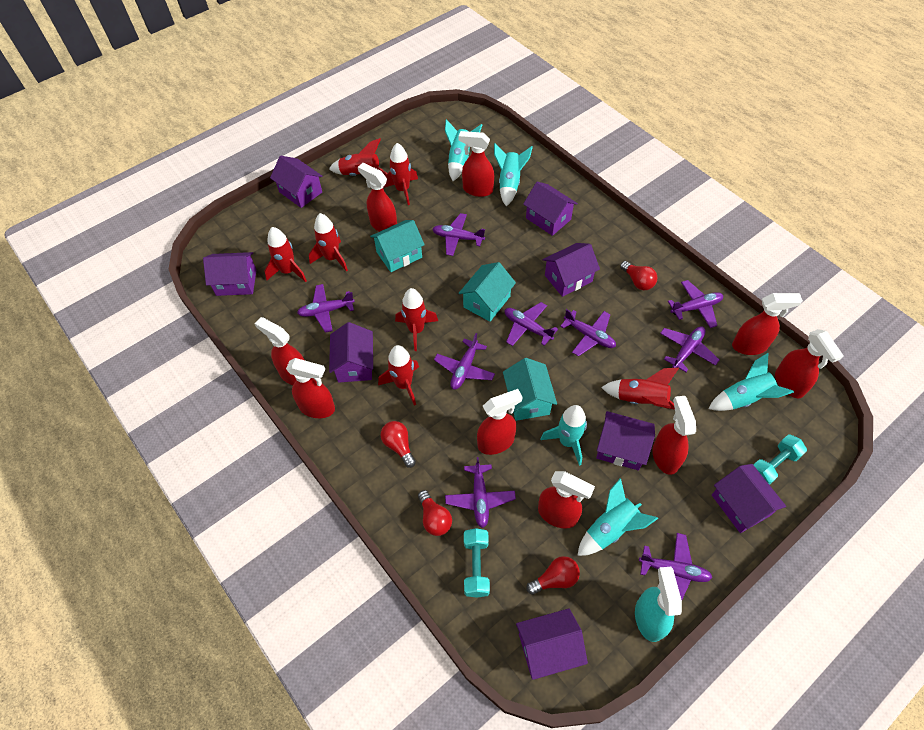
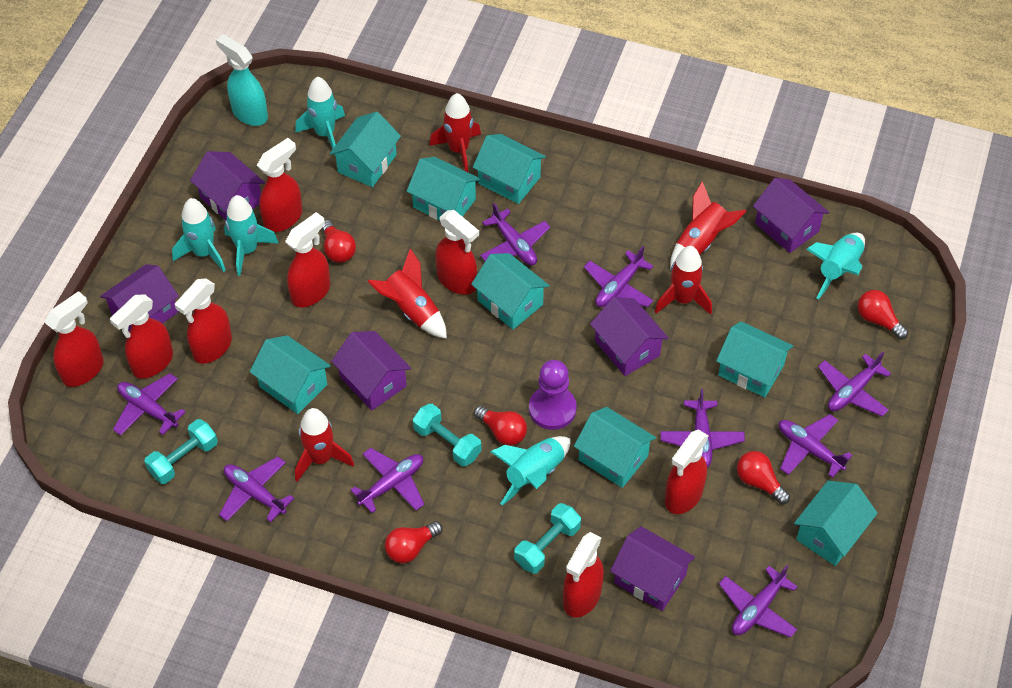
purple house: [203,252,256,296] [270,156,323,208] [329,322,373,383] [516,608,588,680] [523,182,578,236] [543,243,600,297] [596,411,655,471] [712,464,786,533] = 8 -> [100,264,179,332] [190,151,265,220] [331,331,411,410] [590,297,669,376] [610,526,695,611] [753,178,829,253] = 6
purple pawn: none = 0 -> [529,360,577,430] = 1
red light bulb: [380,421,416,468] [418,490,452,536] [526,556,580,595] [620,261,657,290] = 4 -> [321,220,356,263] [385,521,443,563] [474,406,527,446] [737,451,790,505] [858,290,908,340] = 5
red rocket: [265,227,307,282] [309,213,348,271] [329,138,387,176] [378,345,419,405] [383,143,418,205] [395,288,438,351] [601,368,679,410] = 7 -> [295,408,354,481] [367,248,447,339] [429,93,481,172] [655,246,712,315] [670,181,747,270] = 5
red spray bottle: [254,317,304,385] [286,358,335,418] [358,163,397,232] [459,131,494,197] [477,389,523,455] [538,471,595,529] [652,396,696,475] [732,293,803,355] [775,329,844,398] = 9 -> [45,291,104,387] [110,294,173,379] [175,278,232,364] [257,138,302,232] [285,212,330,307] [436,210,479,295] [563,532,604,618] [665,429,709,514] = 8
turquoise dumbbell: [464,528,490,598] [753,434,807,485] = 2 -> [144,419,218,484] [413,404,482,466] [514,503,581,574] = 3
turquoise house: [370,220,425,272] [459,262,516,322] [503,358,557,421] = 3 -> [250,335,331,414] [329,112,401,187] [407,157,480,220] [471,253,550,330] [473,134,546,204] [574,407,656,488] [716,321,793,397] [794,481,878,566] = 8

